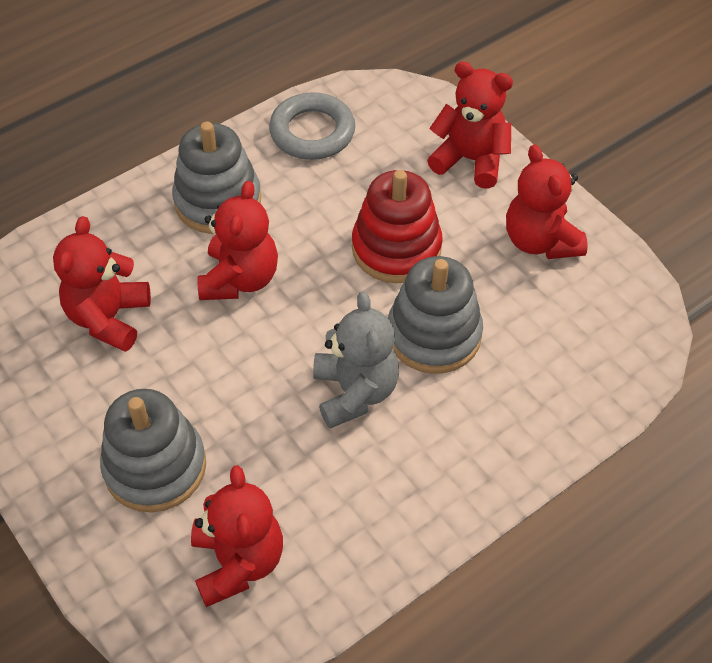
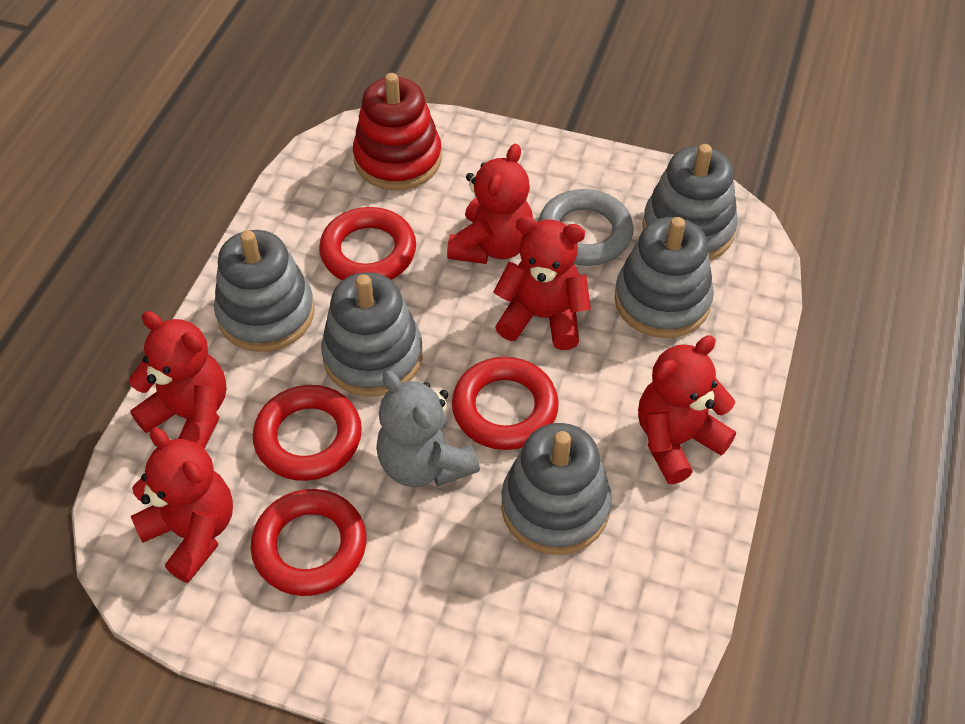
grey stacking toy: [100,389,206,512] [172,122,261,234] [388,256,483,374] = 3 -> [214,230,315,352] [321,272,423,397] [501,423,612,555] [614,217,714,338] [642,144,738,261] = 5
red ring: none = 0 -> [250,489,366,596] [253,385,362,481] [319,207,416,281] [452,357,559,450] = 4

